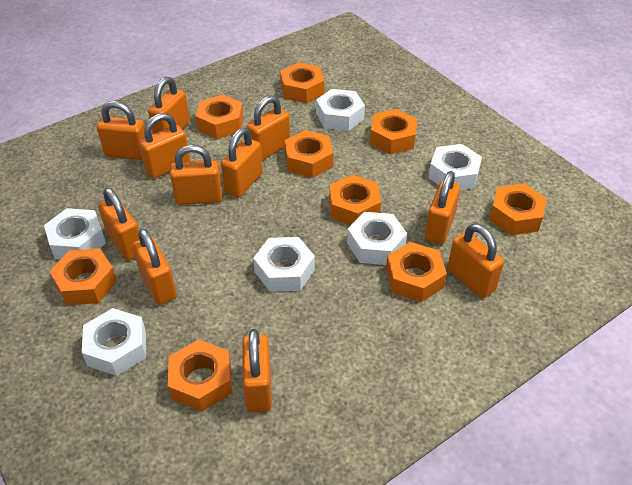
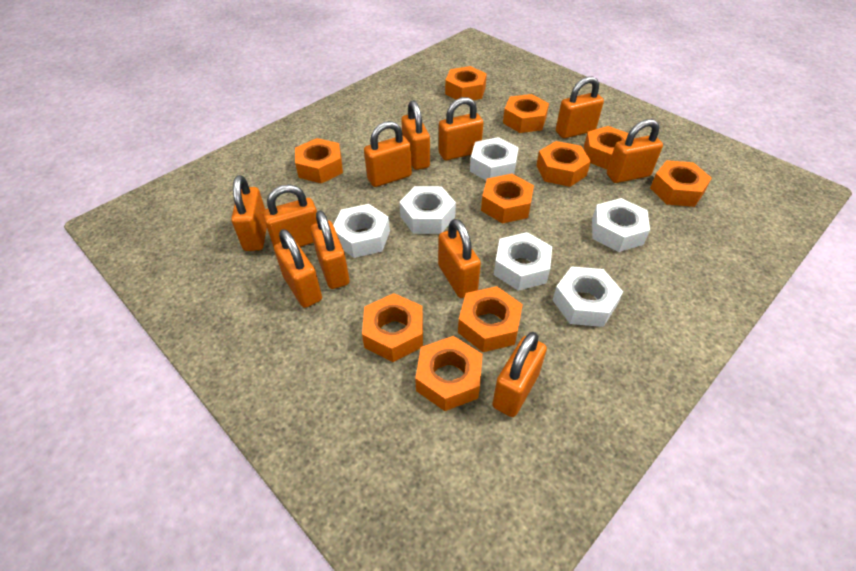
orange nut: [49,248,117,305] [168,339,232,412] [196,95,244,139] [280,62,325,103] [285,130,333,178] [329,174,381,225] [370,109,418,154] [386,242,447,302] [489,183,547,235] = 9 -> [295,138,343,183] [362,293,423,362] [415,336,483,411] [445,66,487,100] [458,286,523,352] [481,174,534,224] [503,94,549,133] [536,141,591,187] [584,126,629,169] [650,160,712,207] = 10

